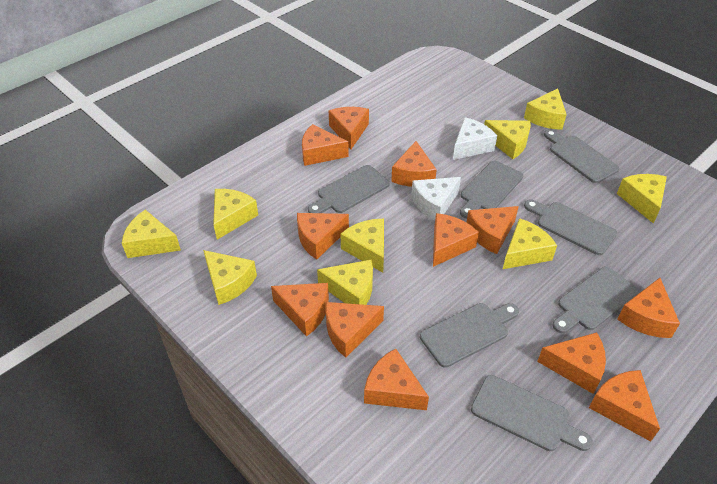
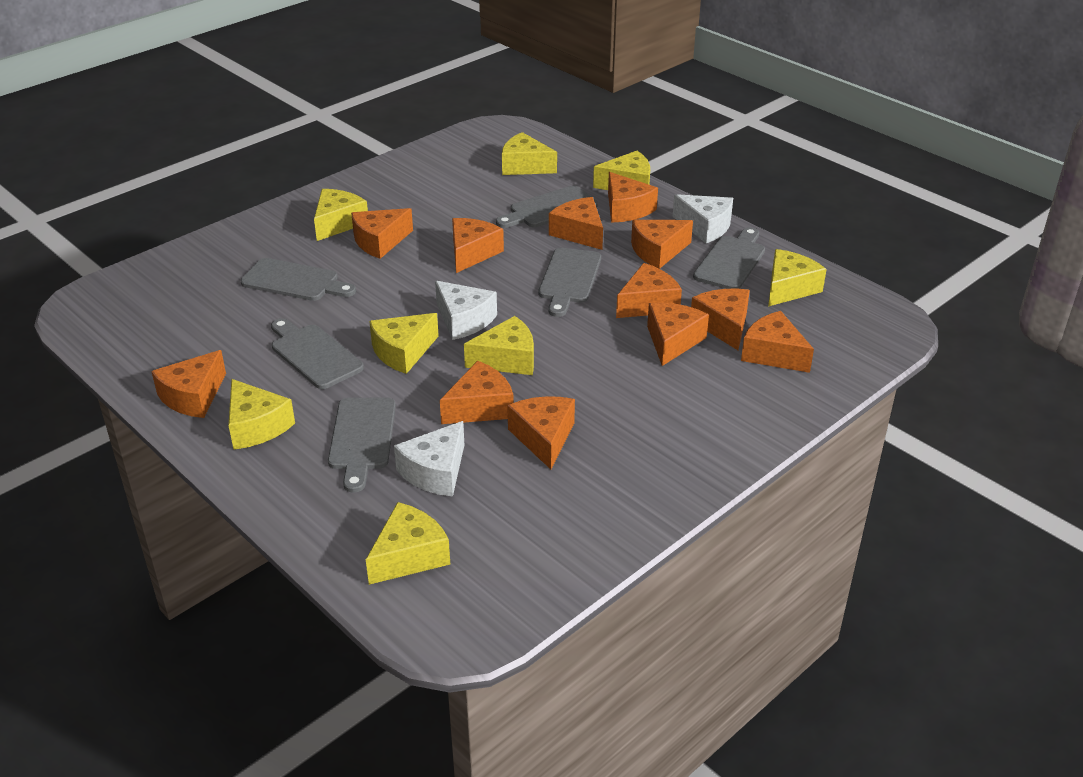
grey cutting board: [308,165,390,213] [420,303,519,368] [460,161,523,218] [471,375,593,451] [524,199,617,255] [544,129,619,183] [552,267,639,333] = 7 -> [241,258,356,301] [271,318,364,389] [328,398,396,493] [496,185,598,228] [539,248,601,317] [693,227,765,289] = 6
white cheese: [411,177,461,220] [453,117,497,160] = 2 -> [394,421,464,497] [435,281,497,340] [673,194,733,243] = 3
yellow cheese: [122,210,181,258] [203,250,257,305] [213,189,258,240] [317,260,373,305] [340,219,384,273] [484,120,531,159] [503,218,557,269] [524,89,567,130] [617,174,667,224] = 9 -> [228,379,295,450] [314,189,368,241] [366,502,450,585] [369,313,439,374] [464,316,534,375] [502,132,557,175] [593,151,650,190] [768,249,827,306] = 8

